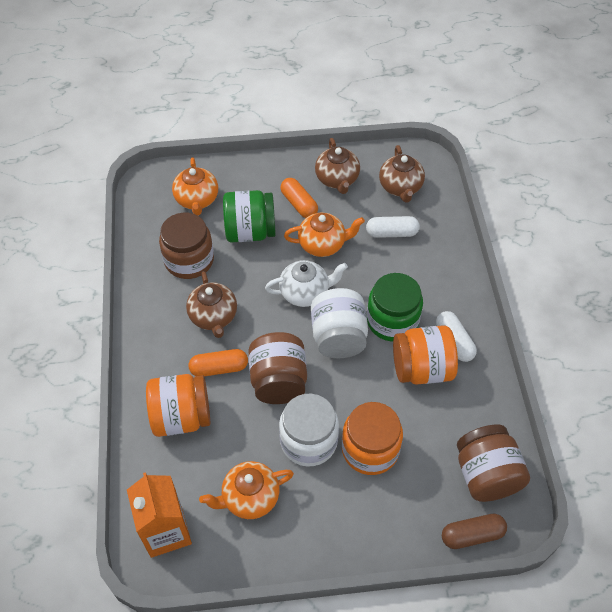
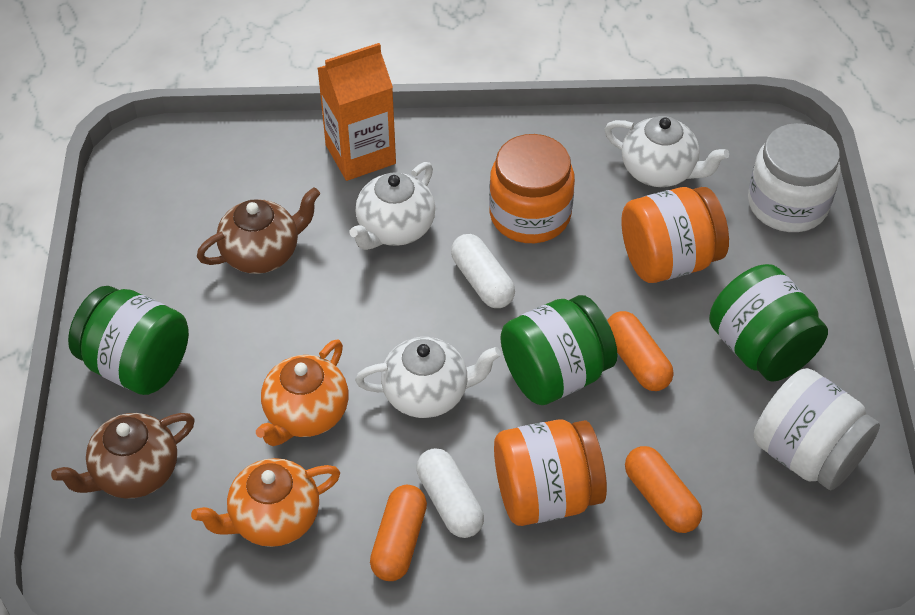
brown capsule: [442,514,507,549] = 1 -> none = 0
brown jar: [159,213,214,279] [248,332,307,404] [457,425,530,502] = 3 -> none = 0
brown teapot: [186,271,237,338] [315,138,360,194] [379,145,425,202] = 3 -> [51,413,195,499] [197,187,320,274] = 2
green jar: [223,190,276,243] [367,273,423,342] = 2 -> [68,286,189,395] [501,295,618,405] [709,264,828,382] = 3
orange capsule: [189,349,248,376] [280,178,318,218] = 2 -> [370,485,427,581] [607,311,674,391] [625,446,702,533] = 3
orange teapot: [172,158,218,216] [199,461,294,519] [284,213,365,257] = 3 -> [191,458,340,547] [256,339,349,446] = 2
white teapot: [265,260,348,307] = 1 -> [350,162,435,250] [355,337,501,418] [604,116,729,187] = 3

